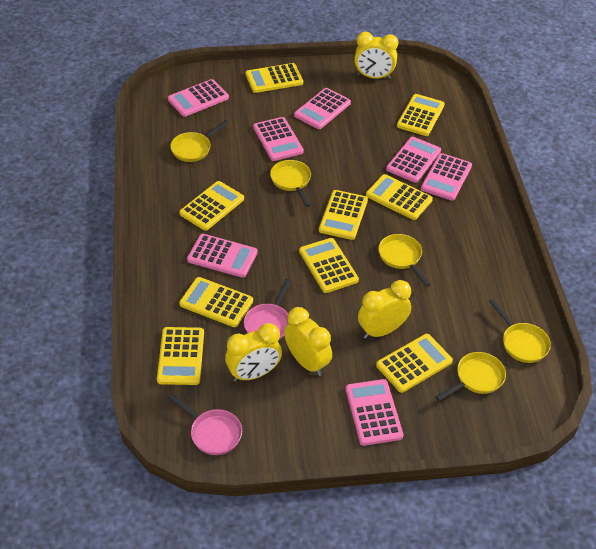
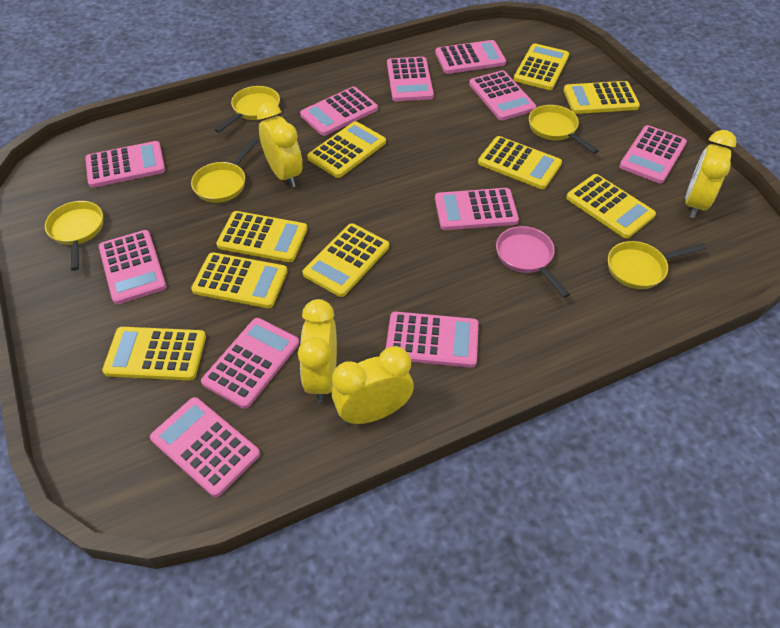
pink calculator: [168,79,229,117] [187,234,258,278] [253,117,304,161] [294,88,351,129] [345,379,403,446] [386,137,441,183] [421,153,472,201] = 7 -> [85,141,165,188] [99,230,166,305] [150,397,260,497] [201,318,299,409] [300,87,378,136] [386,312,479,368] [387,57,434,101] [435,40,506,74] [435,188,519,230] [469,70,536,121] [619,125,687,183] = 11
pink pan: [168,393,242,455] [244,278,292,340] = 2 -> [496,226,570,298] = 1

